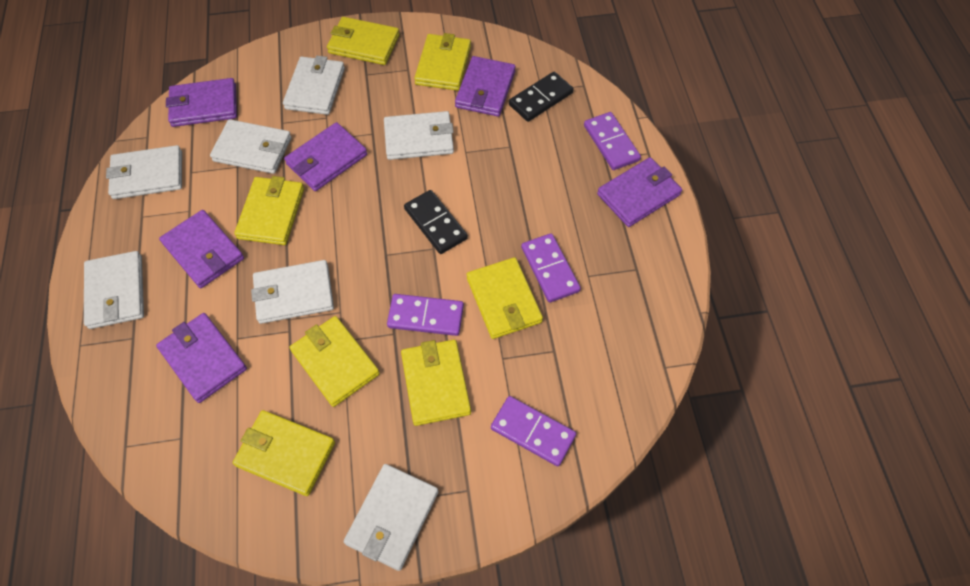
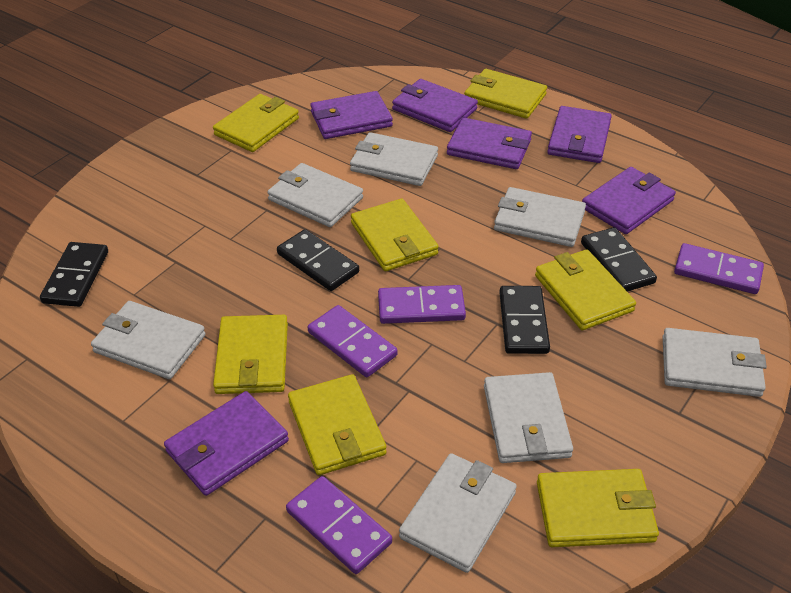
black domino: [404,190,468,254] [509,72,574,122] = 2 -> [40,242,108,307] [277,229,359,291] [499,286,550,354] [581,227,657,292] = 4

